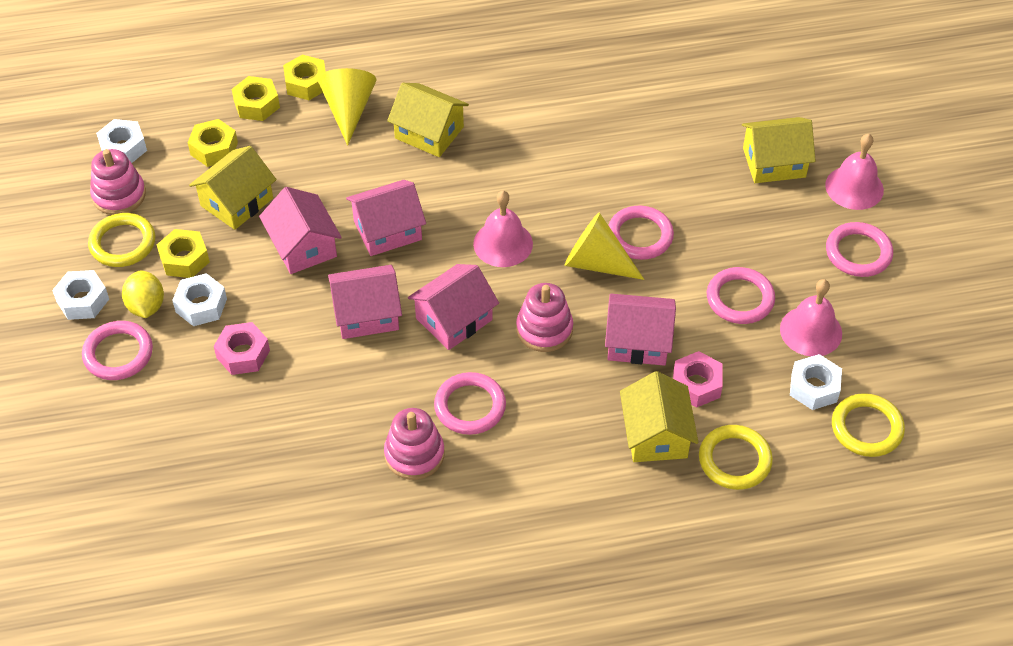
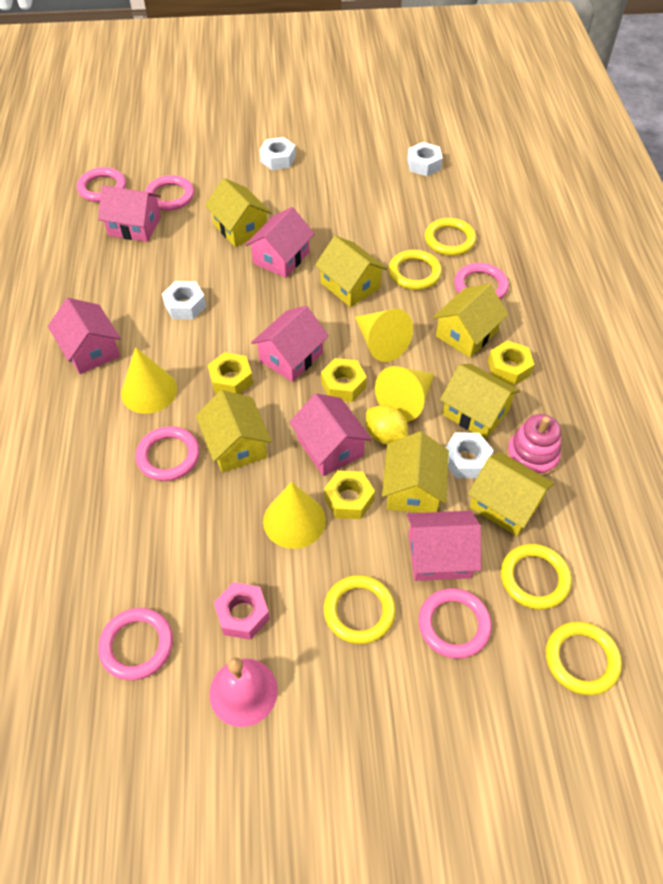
pink bell: [473,191,533,267] [780,279,842,356] [825,134,884,210] = 3 -> [209,657,278,727] = 1
pink house: [259,187,342,274] [328,265,402,339] [346,180,426,256] [408,264,499,350] [605,294,676,366] = 5 -> [48,298,121,374] [98,185,161,242] [245,207,315,278] [251,306,329,382] [289,393,372,476] [407,511,482,581] = 6
pink nut: [214,322,270,375] [673,351,723,408] = 2 -> [214,582,270,640] = 1
pink ring: [82,321,153,380] [434,372,506,435] [608,206,674,260] [707,267,775,324] [826,222,893,277] = 5 -> [77,167,126,202] [98,608,173,680] [136,426,200,481] [145,175,194,211] [418,588,492,659] [454,263,509,300] = 6
pink stacking toy: [90,149,146,215] [384,408,445,480] [516,283,573,352] = 3 -> [506,414,561,476] = 1
yellow cone: [317,68,377,146] [565,212,645,280] = 2 -> [121,347,177,414] [263,482,326,549] [355,309,413,362] [375,366,434,422] = 4
yellow house: [189,146,277,230] [387,83,469,157] [620,371,698,462] [742,117,816,183] = 4 -> [196,390,272,473] [205,178,272,247] [315,236,387,307] [382,432,449,513] [433,283,509,358] [440,364,520,440] [468,452,555,536] = 7
yellow ring: [88,213,155,267] [699,425,773,490] [832,393,905,457] = 3 -> [324,575,396,644] [388,250,442,290] [425,218,476,256] [501,544,572,610] [546,621,622,695] = 5

